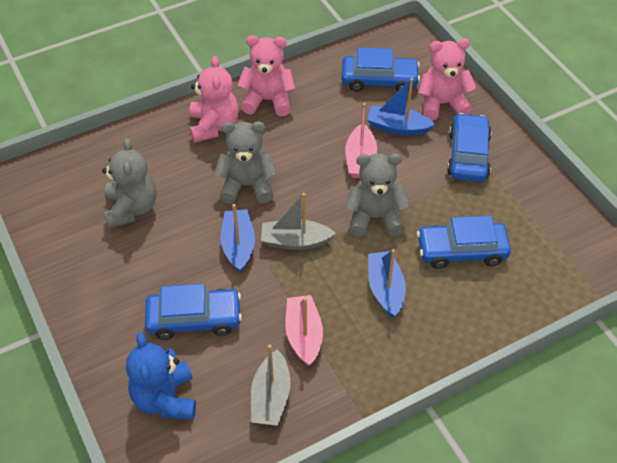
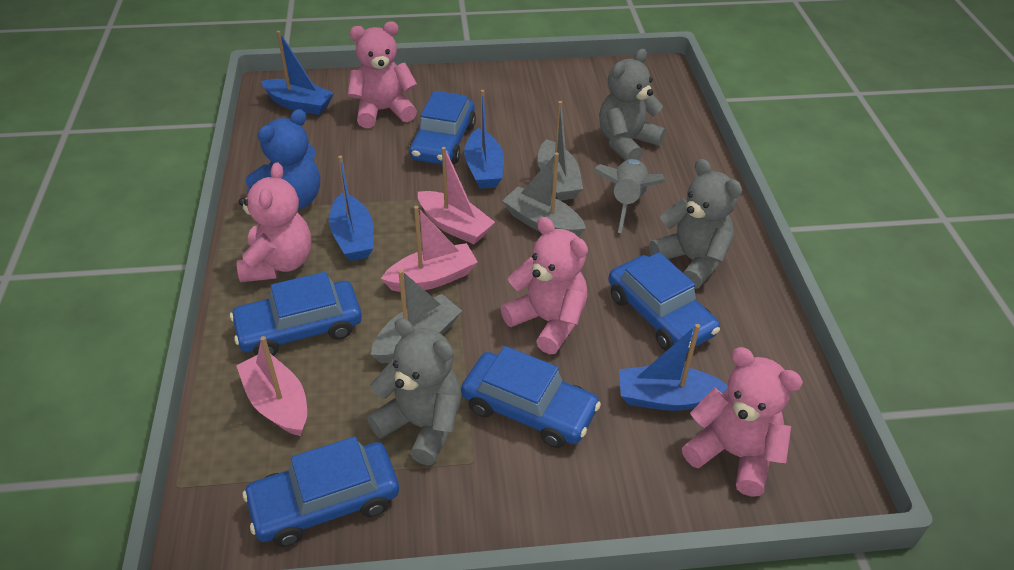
blue boat: [221,204,255,273] [367,78,435,136] [368,249,406,318] = 3 -> [261,31,334,115] [329,155,373,261] [464,90,504,189] [619,324,728,411] = 4
blue car: [145,284,242,340] [342,47,420,92] [417,216,511,269] [447,113,492,182] = 4 -> [230,272,362,356] [243,437,399,547] [409,91,476,165] [461,346,601,448] [608,252,720,351] = 5
grey boat: [251,344,291,426] [261,193,336,250] = 2 -> [371,270,462,363] [502,152,586,237] [538,101,583,201] = 3
grey rocket: none = 0 -> [593,159,666,233] = 1
pink boat: [285,295,323,366] [345,103,377,178] = 2 -> [236,336,307,436] [381,206,478,292] [418,147,495,244] = 3
pink teddy bear: [189,56,239,143] [237,35,295,116] [419,39,476,121] = 3 -> [237,162,311,282] [348,21,417,128] [501,217,588,354] [682,347,803,497] = 4

